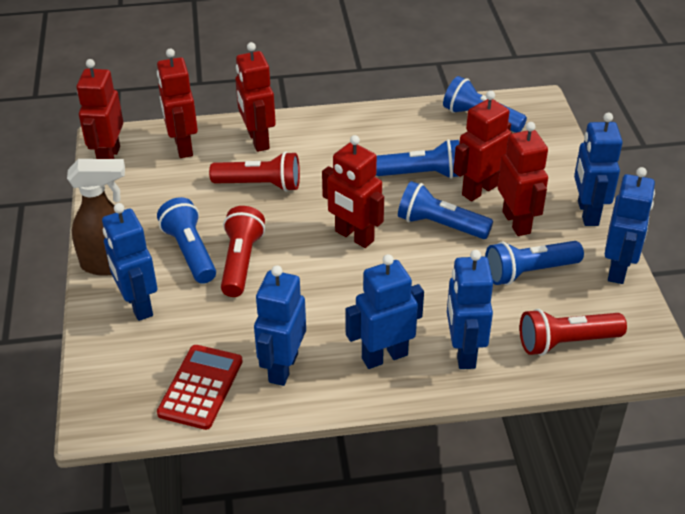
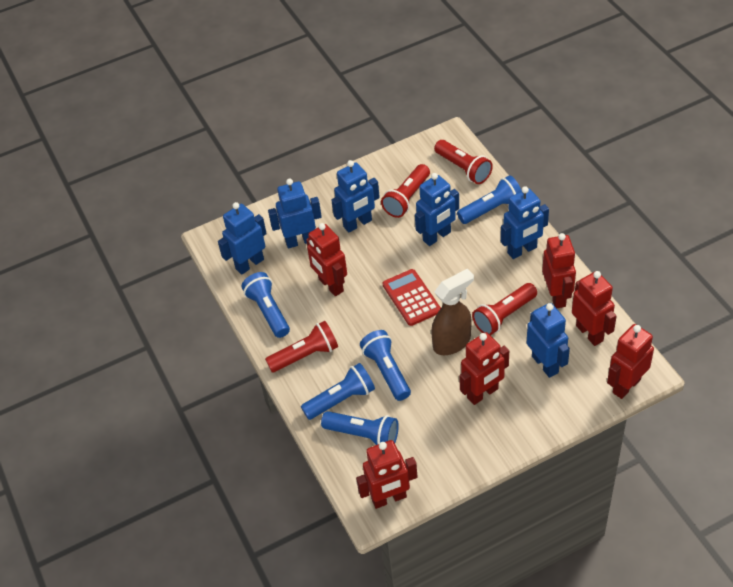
red flashlight: [209,151,300,192] [221,206,265,297] [520,309,627,356] = 3 -> [265,321,338,372] [381,164,430,218] [434,140,493,184] [472,283,537,335] = 4

